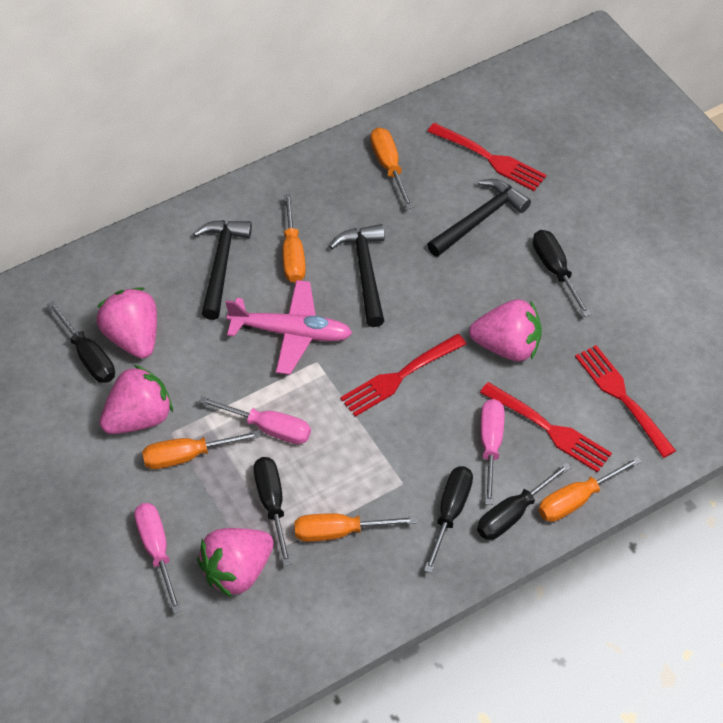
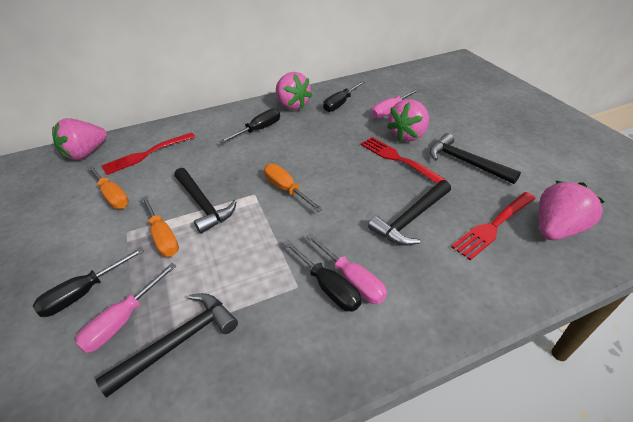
black hammer: [193,220,252,320] [329,224,385,327] [427,179,531,257] = 3 -> [96,293,238,397] [174,168,237,234] [368,180,451,246] [430,133,521,184] = 4
black screwdriver: [47,301,115,383] [254,457,291,566] [424,466,473,573] [477,462,571,540] [533,230,591,317] = 5 -> [33,247,144,317] [219,109,280,143] [283,240,362,312] [323,81,365,112] = 4
orange screwdriver: [142,430,261,469] [283,194,306,283] [294,513,417,542] [370,127,413,209] [538,456,642,522] = 5 -> [87,165,129,209] [141,196,179,257] [264,164,323,212] = 3
pink plane: [225,280,352,375] = 1 -> none = 0
red fork: [340,334,466,417] [427,123,546,191] [480,382,612,473] [575,345,676,458] = 4 -> [101,132,195,175] [360,137,447,184] [451,192,536,260] = 3

